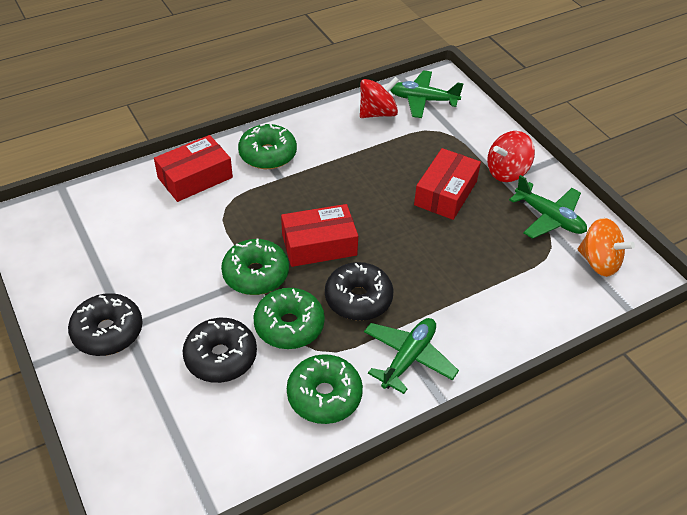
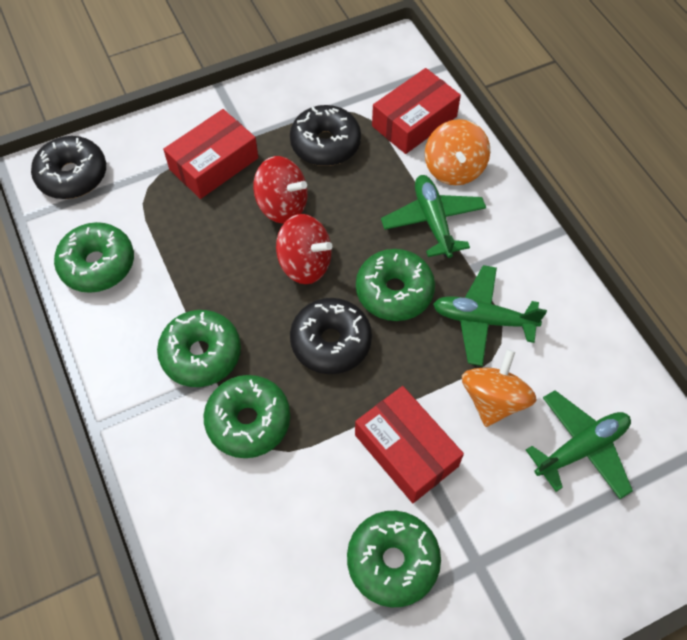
green donut: [221,238,289,295] [238,123,297,169] [253,288,325,349] [287,354,363,424] = 4 -> [54,222,134,293] [157,310,241,387] [204,375,290,458] [347,511,441,607] [356,249,435,321] = 5
orange spinning top: [578,218,635,277] = 1 -> [425,119,490,185] [462,349,537,427] = 2

